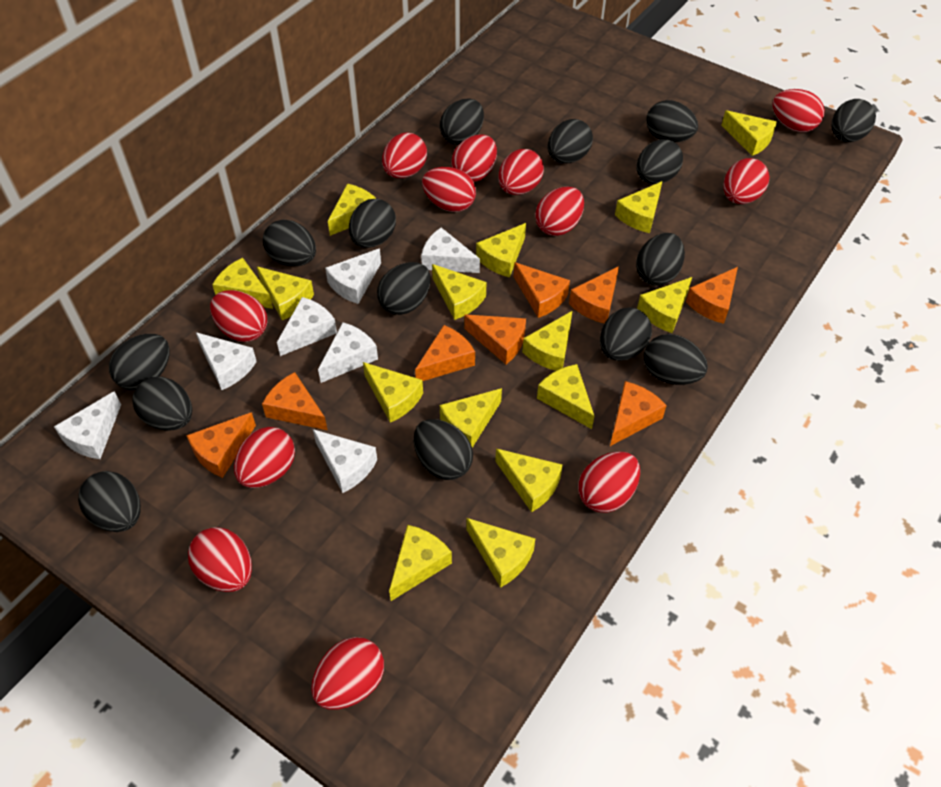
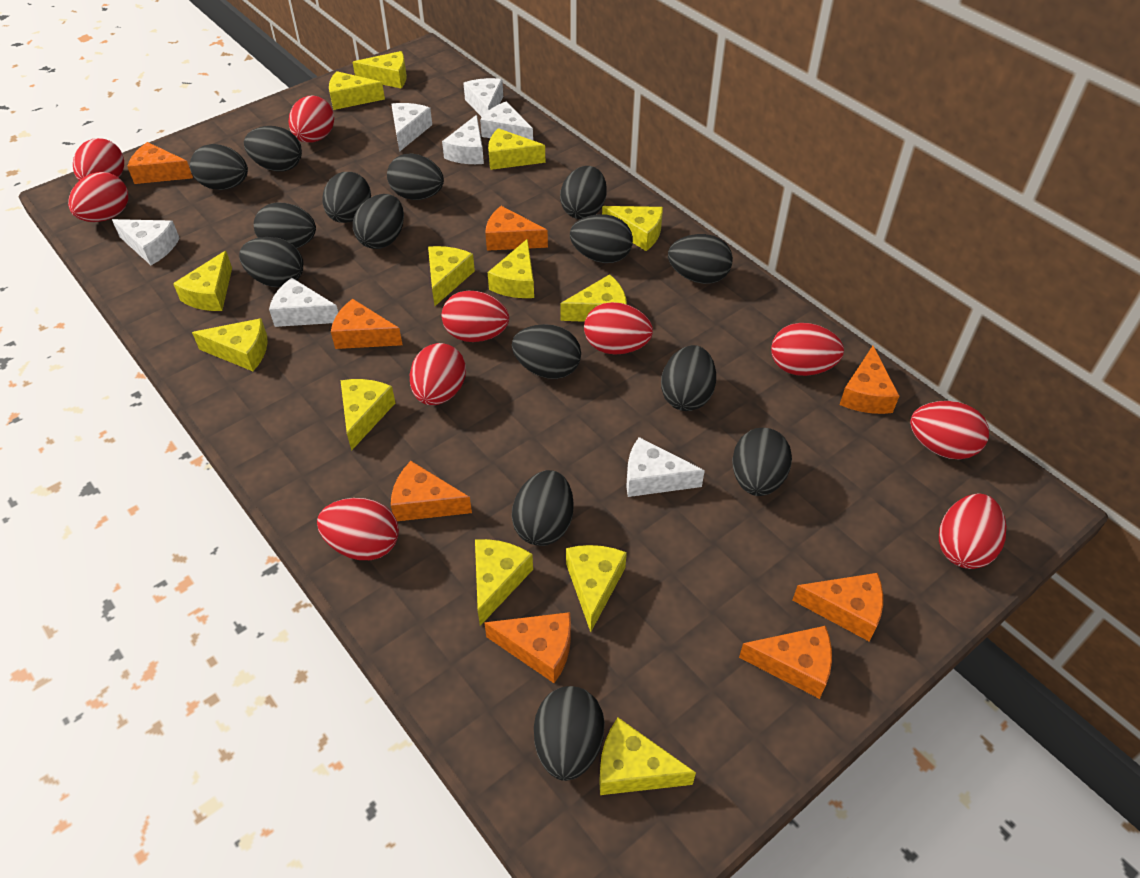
red egg: [188,527,252,592] [210,290,267,342] [234,427,295,488] [311,637,384,710] [382,133,427,178] [422,167,476,212] [451,134,497,182] [499,149,544,195] [535,186,584,236] [578,451,640,513] [724,158,769,204] [773,89,825,132] = 12 -> [68,172,128,222] [73,138,124,181] [288,96,334,143] [317,498,399,560] [410,343,466,405] [441,291,509,342] [584,302,653,355] [771,323,844,376] [910,401,989,459] [939,494,1006,569] = 10
yellow cheese: [212,258,273,309] [256,266,314,320] [328,183,376,236] [363,362,423,423] [389,525,452,601] [432,264,486,320] [440,388,502,448] [467,518,535,588] [476,223,526,277] [495,449,563,512] [522,311,572,371] [537,364,594,429] [615,181,662,233] [637,277,692,333] [721,110,777,156] = 15 -> [173,251,232,311] [192,318,268,371] [329,71,385,110] [340,379,395,451] [353,51,407,89] [428,246,475,306] [475,539,533,626] [488,128,545,170] [488,239,534,298] [560,274,627,322] [566,545,627,632] [599,718,696,795] [602,206,663,251] = 13

